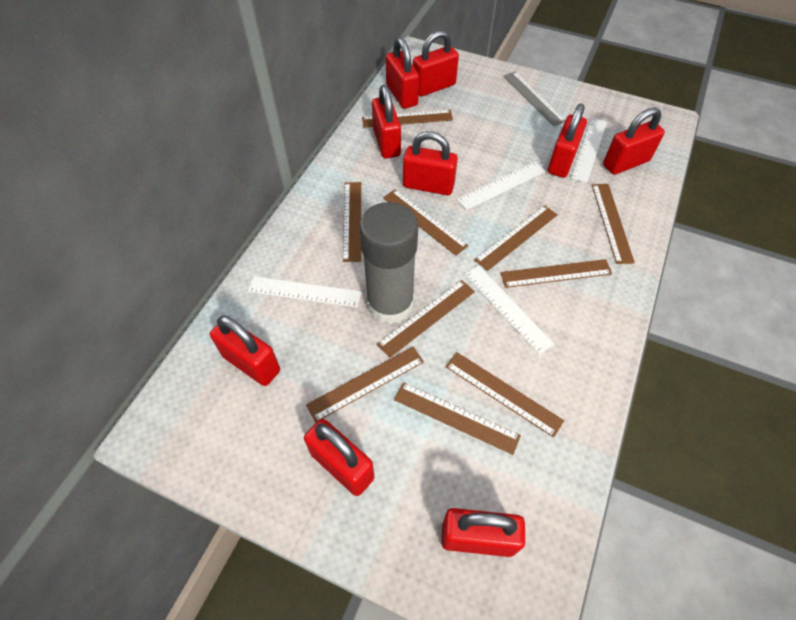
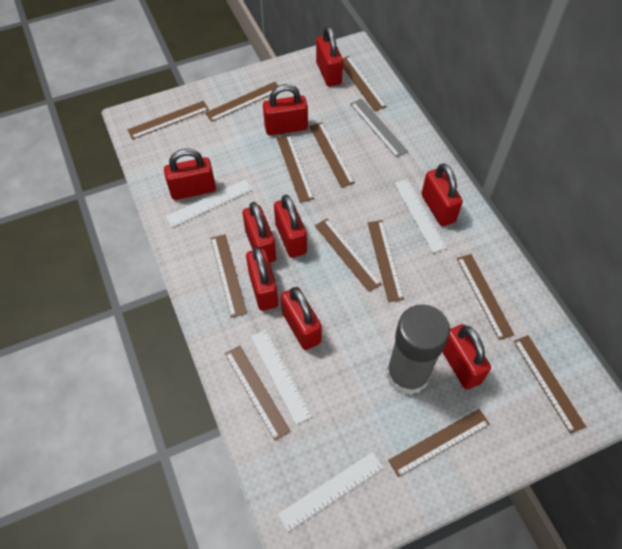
brown ruler: [306,347,424,422] [343,182,361,262] [362,110,453,128] [377,280,475,358] [383,189,468,256] [394,382,521,455] [445,352,564,438] [475,205,558,271] [501,259,612,288] [592,184,635,264] = 10 -> [127,101,209,139] [205,82,279,122] [210,234,247,318] [225,345,291,441] [277,135,314,203] [309,122,355,188] [315,218,382,292] [343,56,387,111] [368,220,404,302] [388,409,490,477] [457,254,514,340] [513,335,586,434] = 12

